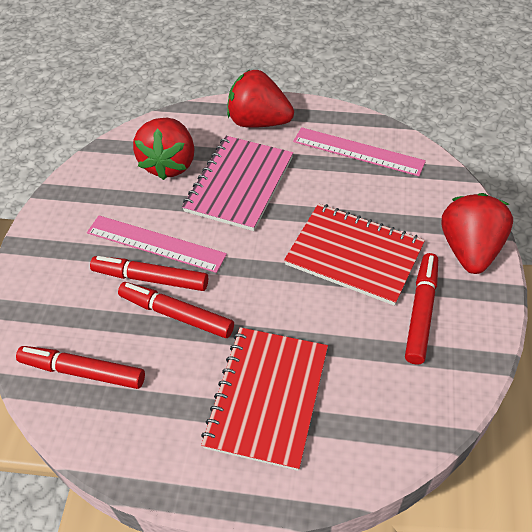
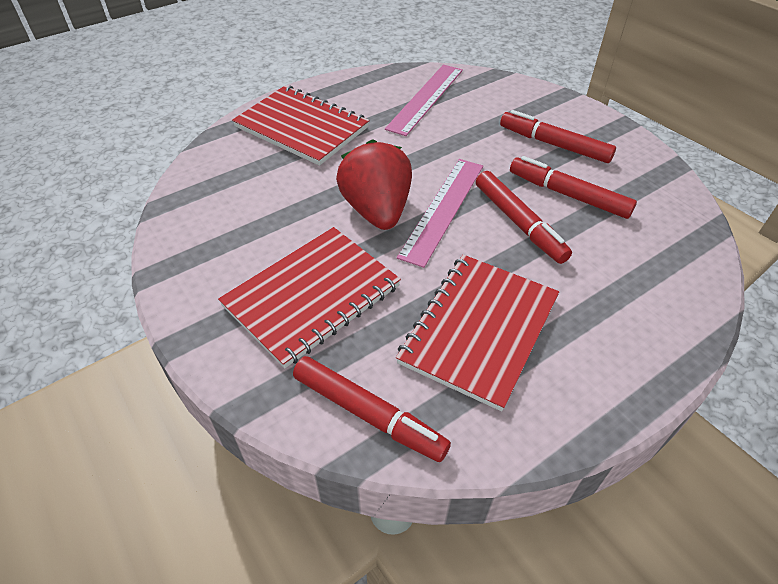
pink notebook: [182,136,293,231] = 1 -> none = 0
red notebook: [201,327,328,471] [284,204,425,306] = 2 -> [218,227,401,368] [232,85,370,166] [396,255,559,411] = 3
red strawberry: [133,118,194,180] [227,70,294,128] [442,193,513,274] = 3 -> [336,139,412,230] = 1

